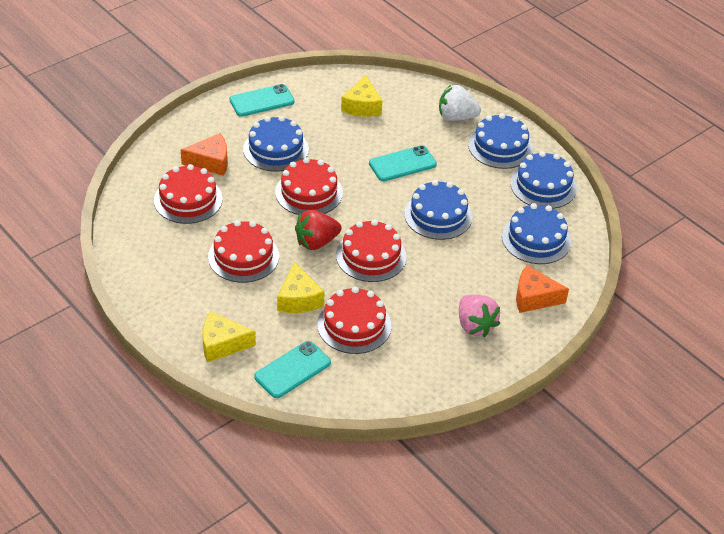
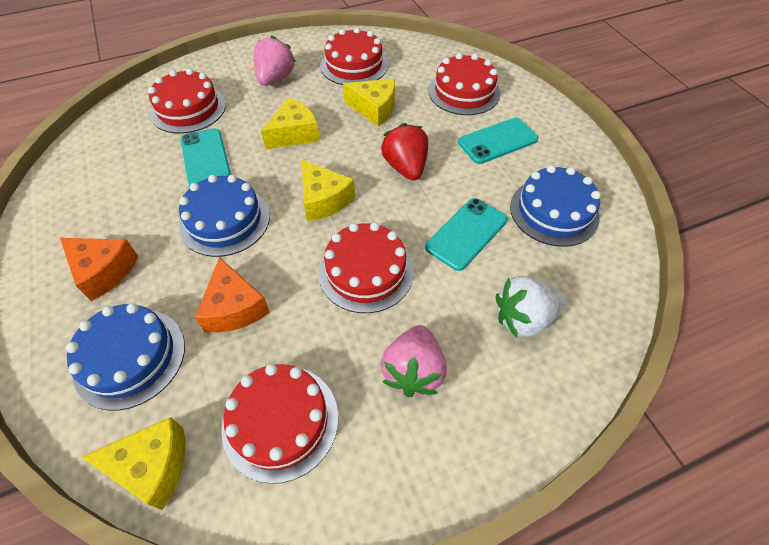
blue cake: [243,116,309,172] [404,180,473,240] [468,113,533,169] [502,203,571,264] [510,151,577,209] = 5 -> [66,303,185,410] [179,175,270,257] [510,165,601,247] = 3
pink strawberry: [459,294,500,337] = 1 -> [254,35,296,86] [381,325,447,397] = 2
yellow cheese: [202,311,256,363] [277,262,325,313] [341,75,382,117] = 3 -> [82,417,186,510] [261,98,320,149] [302,160,355,221] [343,79,395,127] = 4

